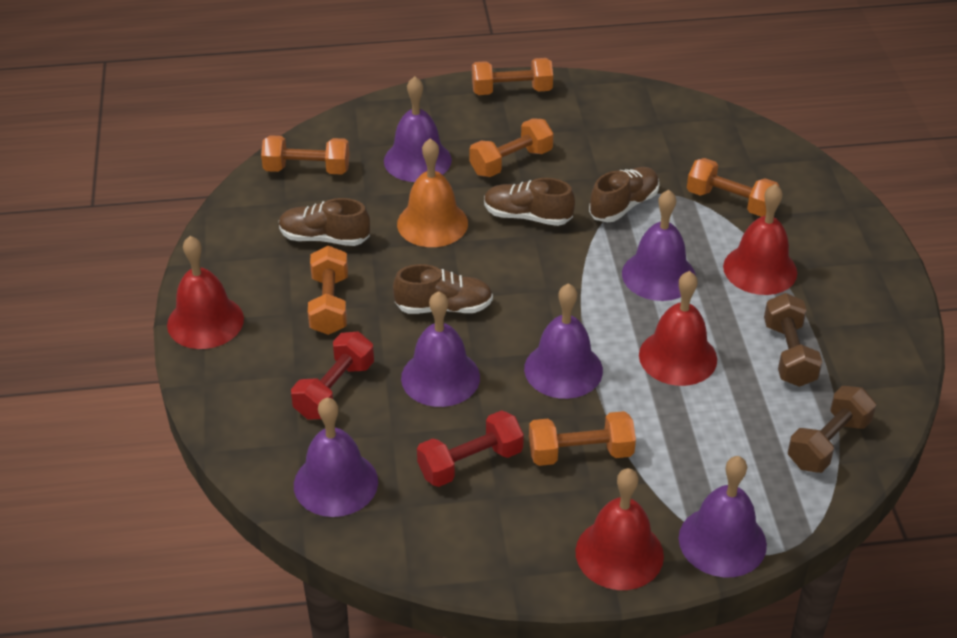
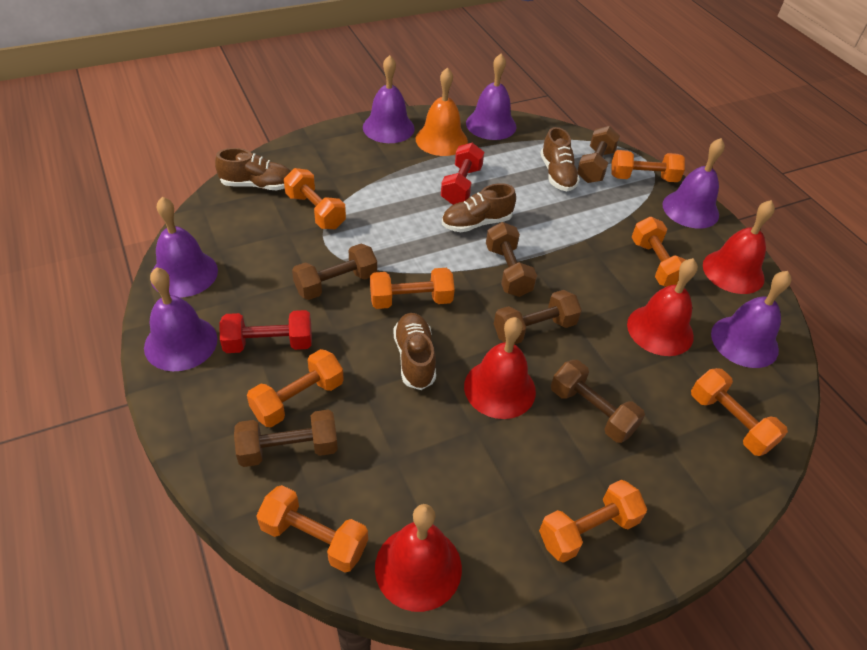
brown dumbbell: [764,293,822,387] [788,386,876,473] = 2 -> [234,410,338,467] [292,244,377,300] [486,222,537,297] [494,290,582,344] [551,360,645,443] [577,126,620,183] = 6
orange dumbbell: [261,135,350,175] [308,246,348,335] [469,118,554,177] [472,58,553,95] [529,411,636,466] [687,158,779,217] = 6 -> [247,349,344,427] [256,485,368,573] [284,168,346,229] [370,268,455,309] [539,480,647,563] [611,150,685,182] [631,217,686,287] [691,368,788,456] = 8

